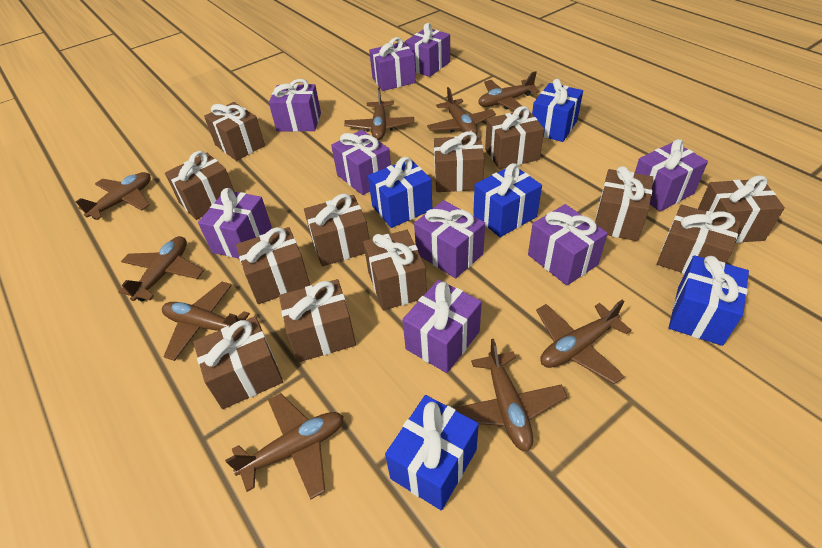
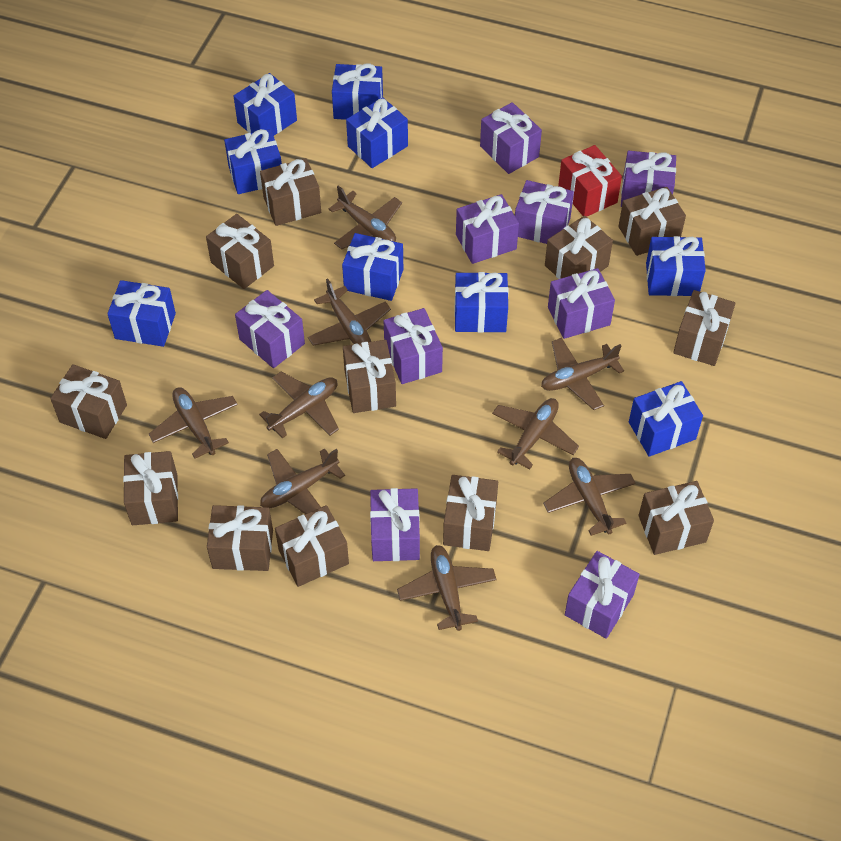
blue gift: [368,157,432,228] [385,395,479,510] [473,163,542,237] [532,79,583,142] [669,255,749,346] = 5 -> [107,280,176,347] [224,129,282,194] [234,73,297,136] [332,64,383,120] [342,233,403,301] [346,97,408,168] [454,272,509,333] [629,381,703,457] [646,236,706,296] = 9
red gift: none = 0 -> [558,145,622,217] = 1

